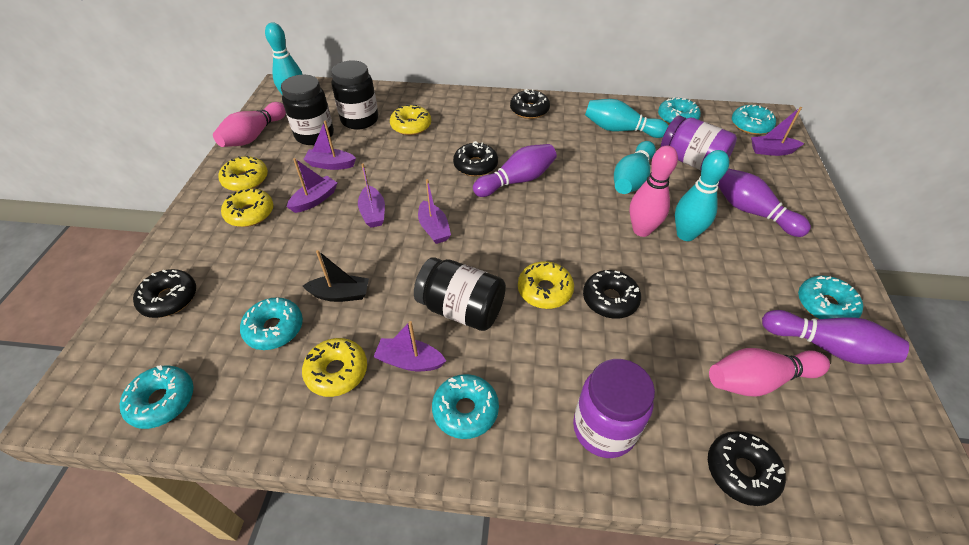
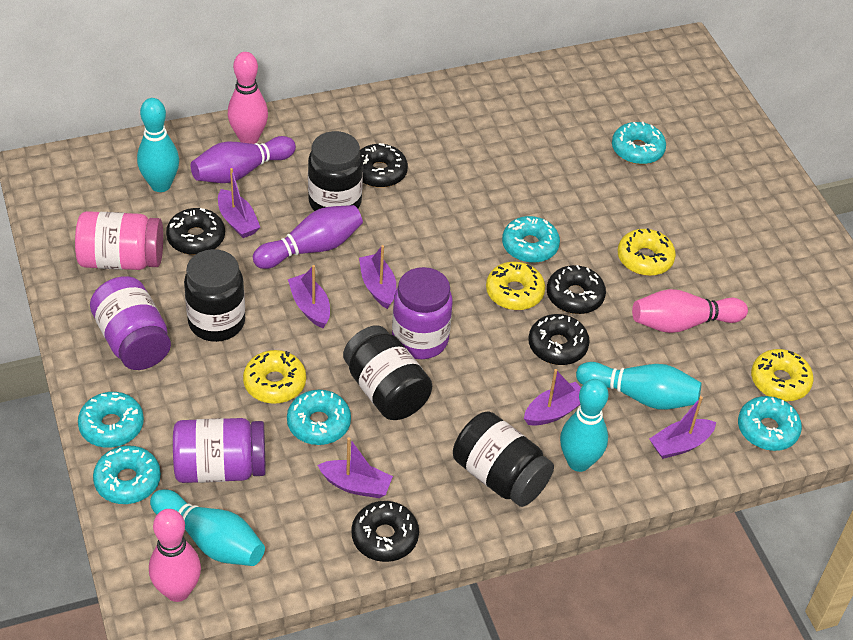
black boat: [303,250,369,302] = 1 -> none = 0
black jar: [281,75,334,145] [331,61,378,130] [414,257,506,331] = 3 -> [184,249,245,342] [308,131,363,211] [343,325,432,420] [453,411,554,507] = 4
pink jar: none = 0 -> [75,211,163,270] = 1
purple bowling pin: [473,144,557,197] [718,168,811,237] [762,310,909,364] = 3 -> [191,136,296,183] [253,205,363,269] = 2
purple jar: [573,359,655,458] [661,115,737,170] = 2 -> [90,276,171,370] [173,418,266,483] [392,267,453,359] = 3
yellow donut: [218,156,268,191] [221,188,273,227] [302,338,367,397] [390,105,431,135] [518,261,574,309] = 5 -> [243,350,306,404] [486,262,545,310] [618,228,676,276] [751,349,813,401] = 4

